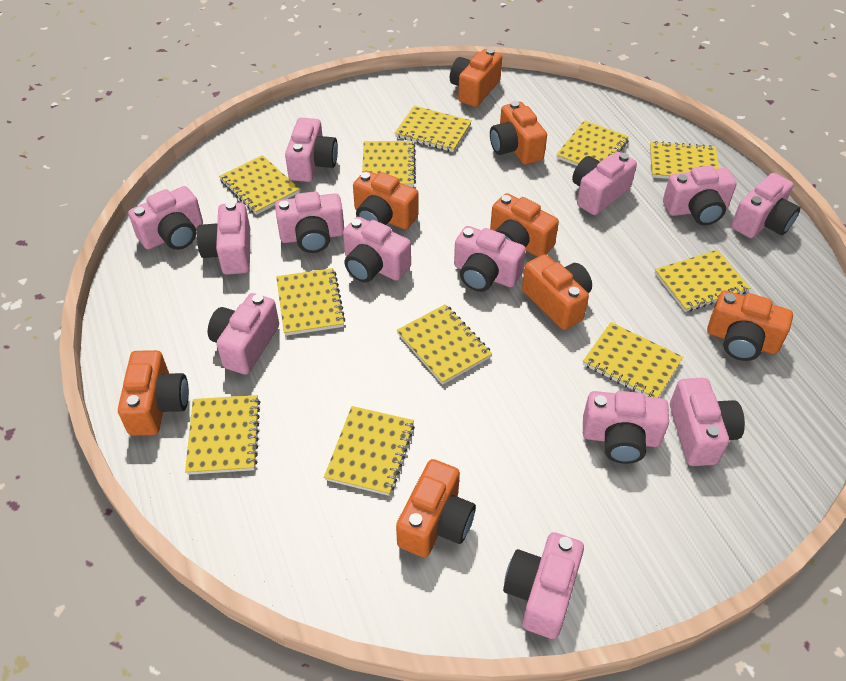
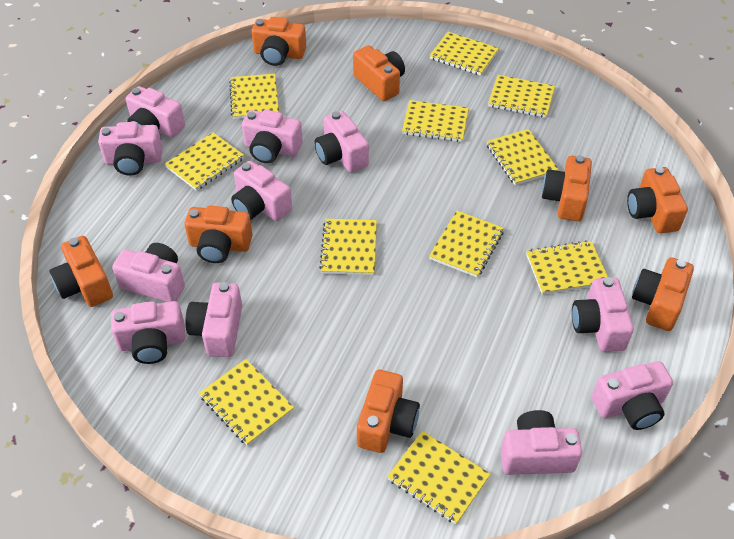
pink camera: [128,186,203,250] [197,201,250,275] [208,293,279,375] [275,191,344,253] [285,118,338,182] [343,217,411,283] [454,226,526,292] [503,532,584,639] [572,152,637,215] [583,391,669,464] [663,166,737,225] [670,378,745,466] [731,173,800,238] = 13 -> [98,122,163,176] [111,301,185,364] [112,243,185,302] [126,86,185,138] [185,282,242,357] [231,161,292,221] [242,110,303,163] [314,111,369,173] [500,410,582,475] [572,277,634,352] [592,361,673,430] = 11

